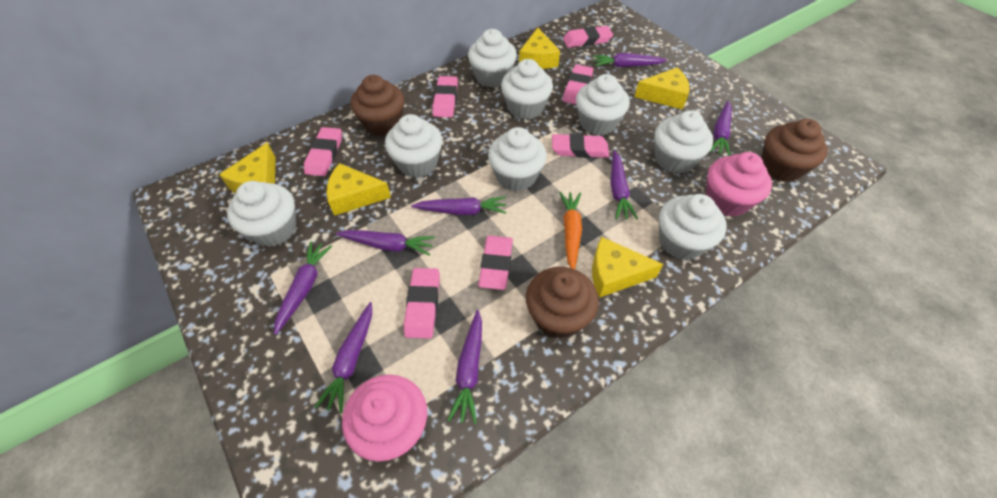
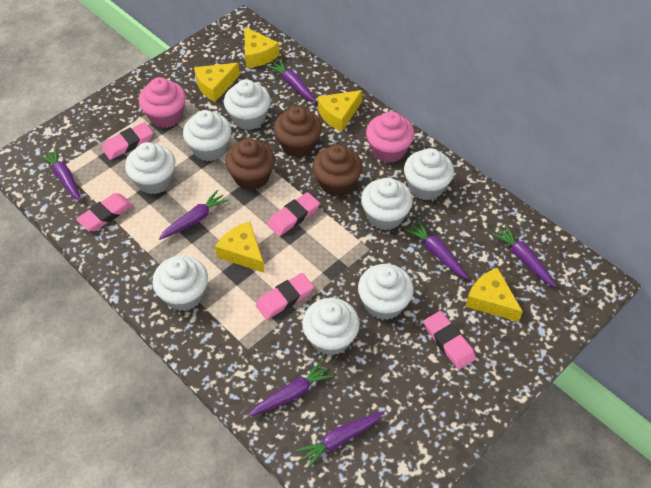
orange carrot: [559,192,582,269] = 1 -> none = 0
pink eraser: [304,127,342,176] [404,268,440,339] [433,76,458,117] [478,236,513,290] [552,134,609,158] [563,26,613,48] [563,65,593,104] = 7 -> [76,193,133,231] [102,122,153,160] [256,273,314,320] [267,192,320,236] [424,311,476,369] = 5
purple carrot: [274,242,332,335] [315,302,372,413] [336,230,435,256] [411,196,507,215] [447,310,482,424] [593,53,667,67] [610,150,638,220] [709,101,732,156] = 8 -> [39,148,81,201] [159,190,229,240] [249,360,334,417] [267,59,317,102] [296,411,384,469] [405,220,469,279] [492,225,556,287] = 7

